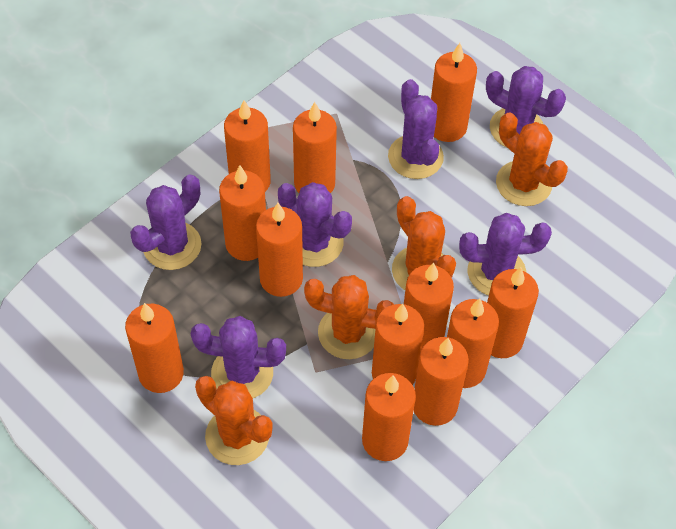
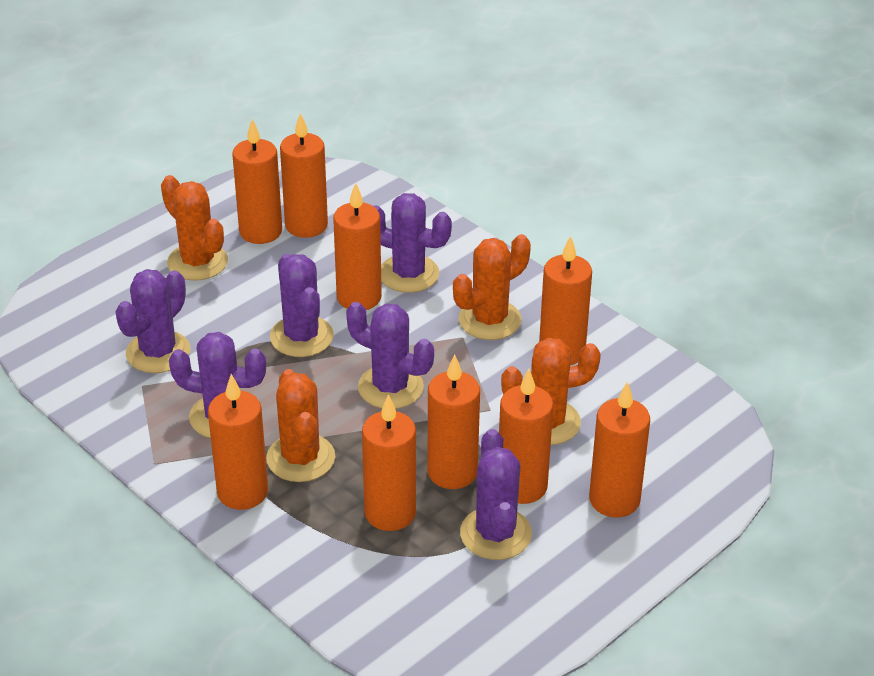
orange candle: [125,303,184,393] [219,165,266,261] [224,100,271,192] [256,203,303,297] [293,102,337,193] [362,373,416,461] [372,304,424,385] [404,263,454,350] [414,337,469,426] [431,43,477,142] [447,298,499,388] [487,267,539,358] = 12 -> [208,374,268,510] [232,119,282,244] [280,113,328,238] [333,183,382,310] [362,394,416,531] [427,354,480,489] [499,369,553,504] [539,236,592,365] [589,381,650,518] = 9

